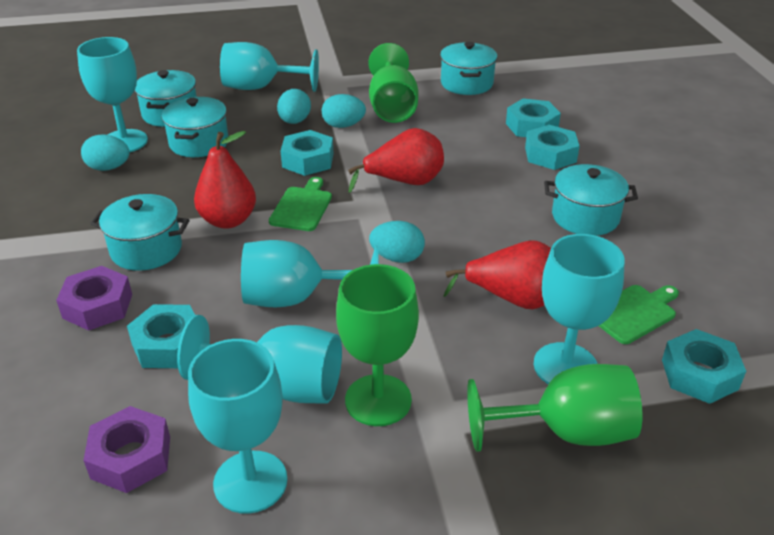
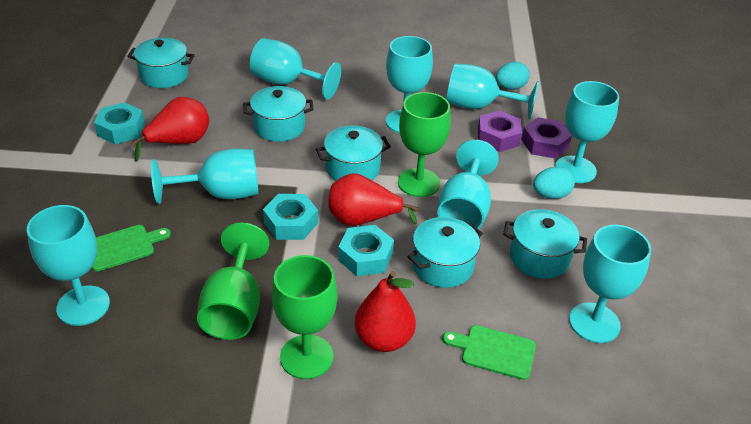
turquoise egg: [81,134,130,171] [277,89,311,124] [322,94,366,128] [369,221,425,263] = 4 -> [496,62,530,90] [533,167,575,199] = 2
turquoise goblet: [77,37,148,152] [177,315,342,404] [188,339,288,514] [220,42,319,92] [241,240,379,307] [534,234,625,384] = 6 -> [27,205,110,326] [151,149,258,204] [250,38,341,100] [386,36,433,133] [437,140,499,229] [446,64,539,119] [555,81,619,183] [569,225,651,343] = 8
turquoise nut: [127,304,195,368] [281,130,334,176] [506,99,561,137] [525,125,580,170] [662,329,746,404] = 5 -> [94,102,145,144] [263,194,318,240] [338,225,394,276] = 3

